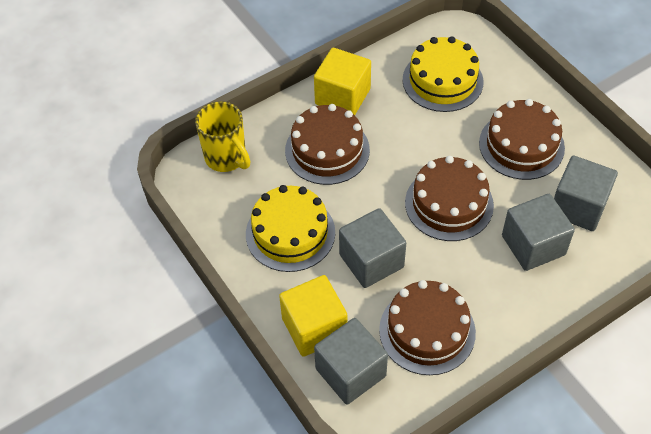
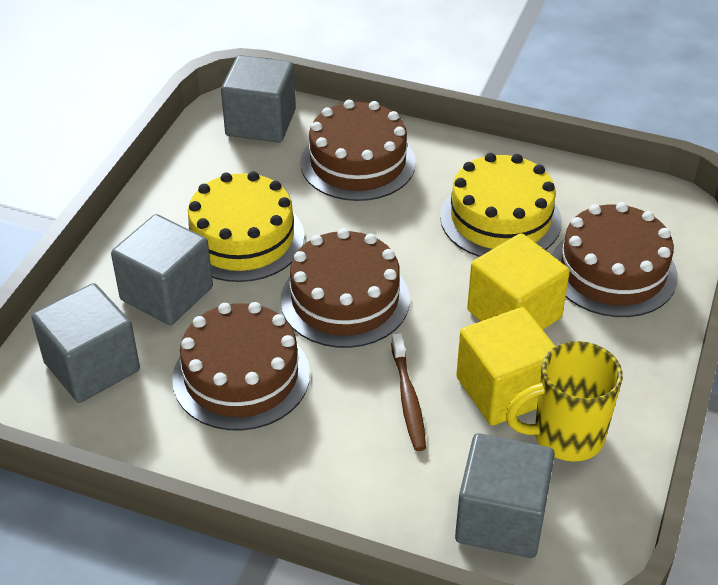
brown toothbrush: none = 0 -> [391,333,426,451] = 1

